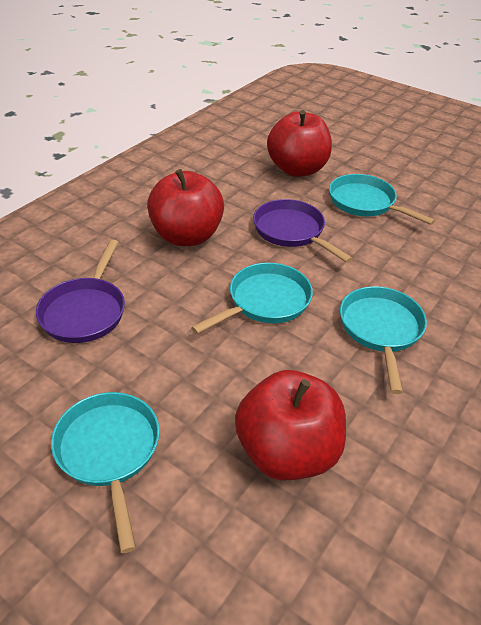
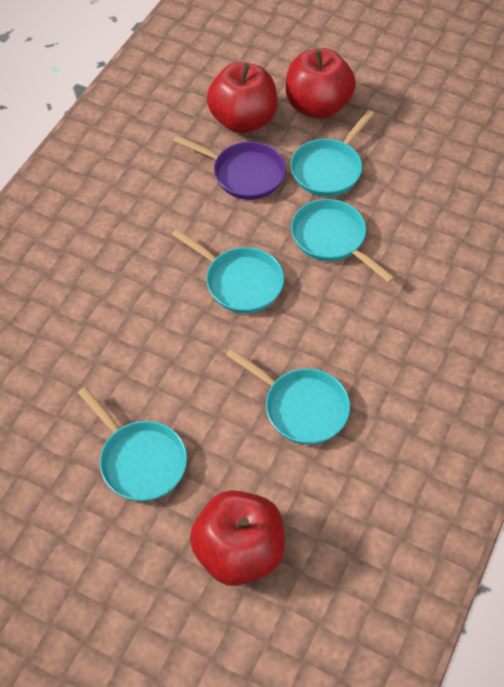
purple pan: [36,239,125,343] [253,199,353,263] = 2 -> [173,135,286,200] = 1
turquoise pan: [51,392,160,553] [191,263,313,334] [329,174,435,225] [340,286,427,394] = 4 -> [78,387,187,502] [171,229,284,313] [226,348,350,445] [290,110,374,196] [291,199,395,283] = 5

